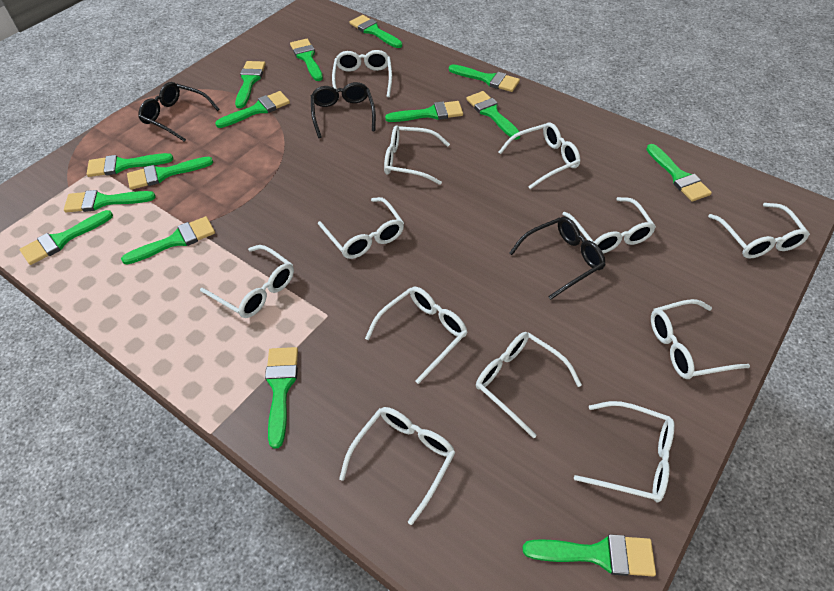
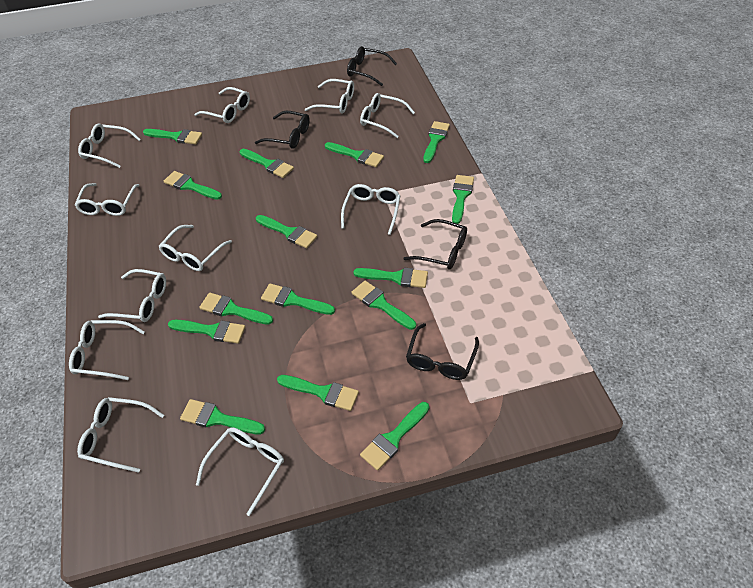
black glasses: [138,82,220,142] [311,82,376,138] [509,217,606,300] = 3 -> [255,111,310,149] [347,46,397,86] [403,219,467,270] [406,323,479,380] = 4
white glasses: [200,245,294,318] [318,197,404,259] [332,50,392,97] [339,407,456,525] [365,287,468,384] [384,125,450,185] [476,332,582,438] [499,122,580,189] [562,197,656,253] [574,401,675,502] [651,299,750,379] [708,203,810,258] = 12 -> [69,320,145,380] [75,183,140,216] [77,397,164,473] [78,123,141,168] [98,269,166,322] [158,225,232,271] [194,87,250,123] [196,427,284,516] [305,79,354,113] [341,184,401,235] [360,93,415,138] = 11

